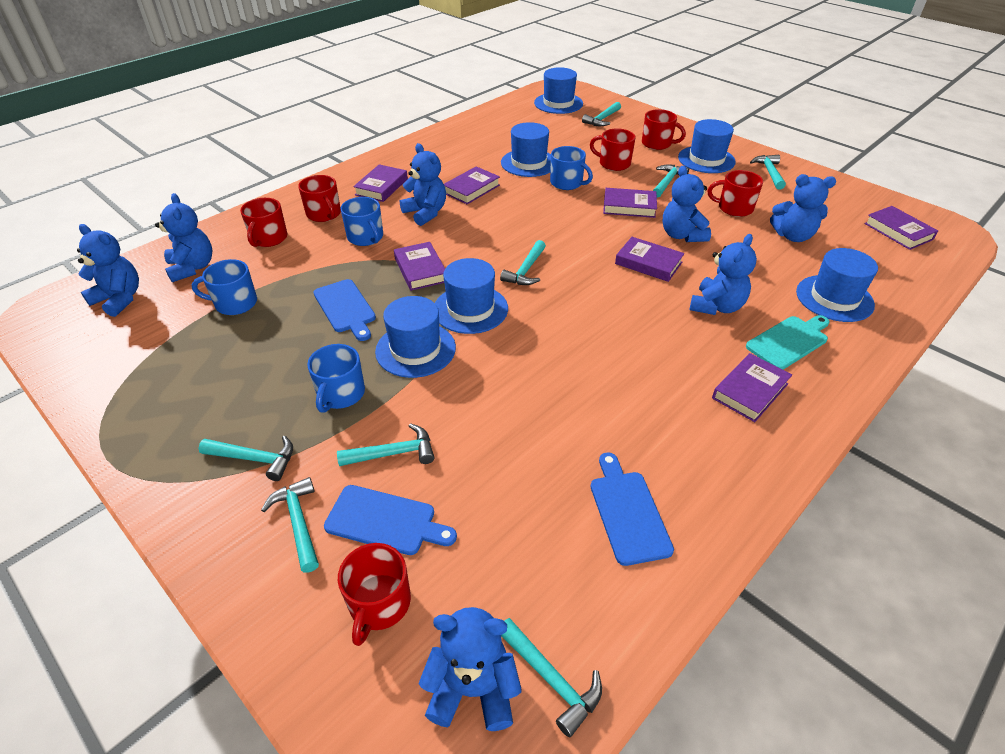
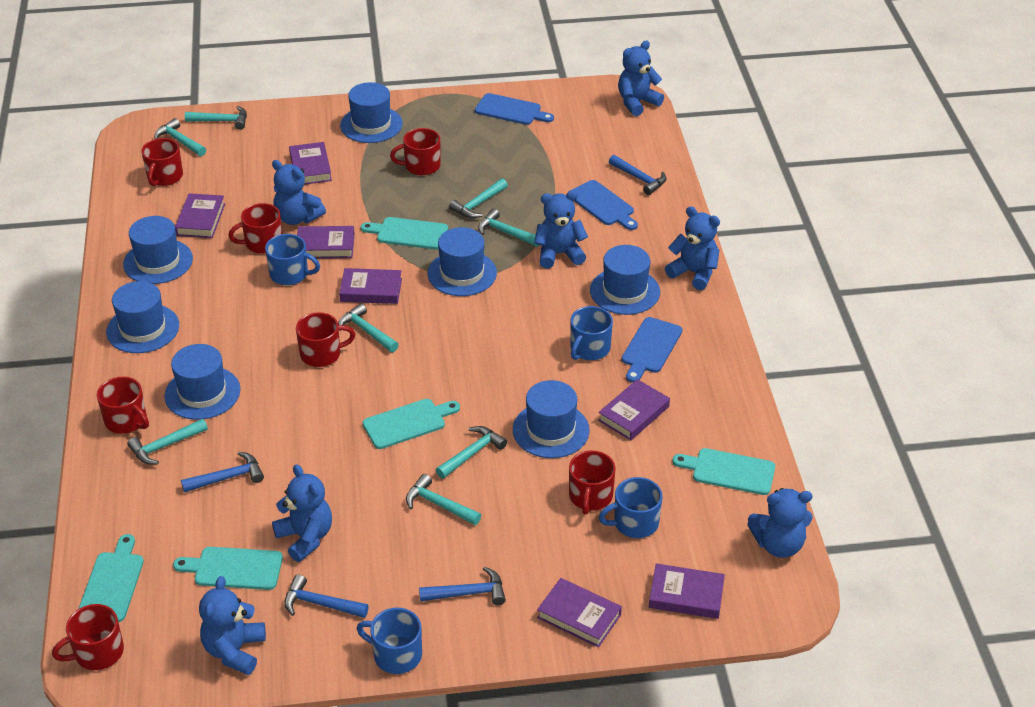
blue hammer: none = 0 -> [181,452,264,492] [284,575,369,618] [419,567,506,605] [609,155,666,195] = 4
blue hat: [375,296,456,378] [435,258,508,334] [501,122,551,177] [534,67,583,114] [678,119,736,173] [796,248,878,322] = 6 -> [106,281,179,353] [123,216,193,284] [164,344,240,420] [340,82,403,143] [427,227,497,296] [513,380,590,458] [590,245,660,315] = 7
red mug: [240,198,288,247] [298,175,341,222] [338,543,411,646] [590,128,636,171] [642,109,686,150] [708,170,763,217] = 6 -> [52,604,124,670] [97,377,149,434] [141,138,183,186] [228,203,282,254] [296,312,355,367] [390,128,441,176] [569,450,616,515] = 7
turquoise cutting board: [746,315,830,370] = 1 -> [78,534,144,622] [173,547,283,590] [361,217,448,250] [363,399,460,449] [673,448,775,495] = 5

